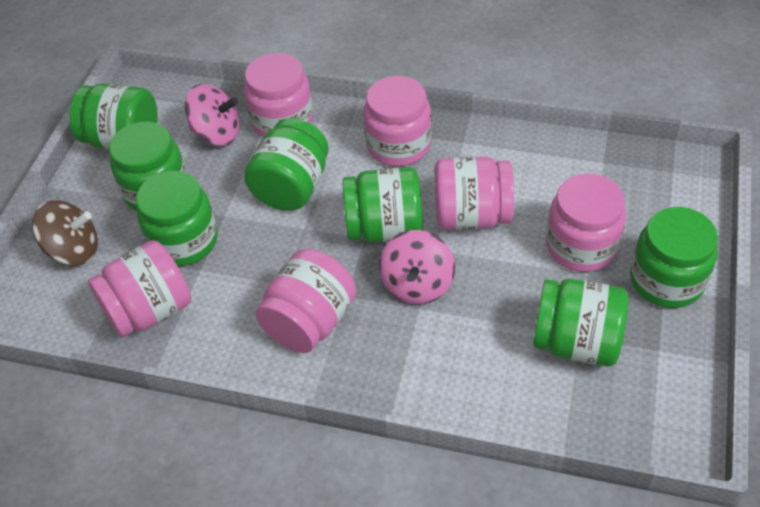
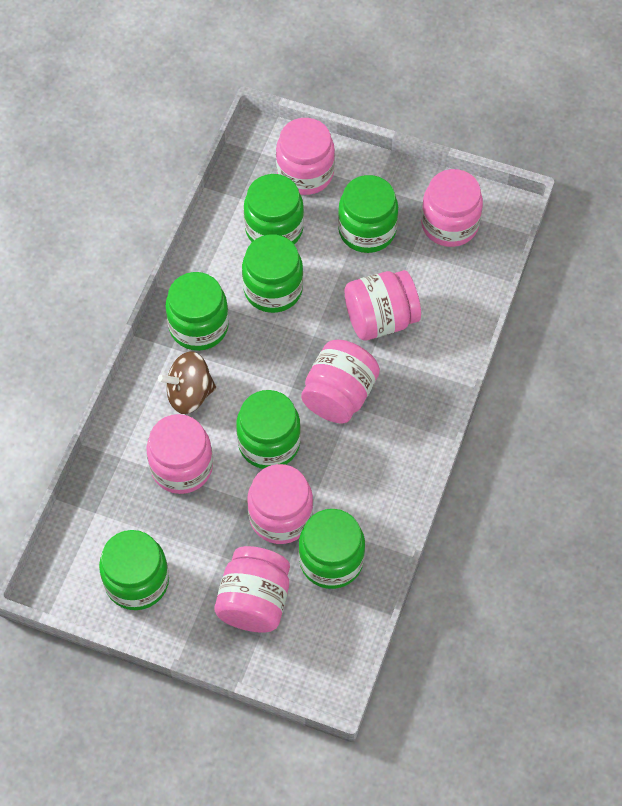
pink jar: [88,240,191,338] [244,53,313,137] [255,249,356,353] [363,76,432,166] [435,157,514,230] [546,173,626,272] = 6 -> [146,414,213,494] [215,546,290,633] [247,464,313,544] [276,118,335,195] [301,340,380,423] [345,270,421,341] [421,169,483,247] = 7
pink spinning top: [185,84,240,146] [379,230,455,304] = 2 -> none = 0

